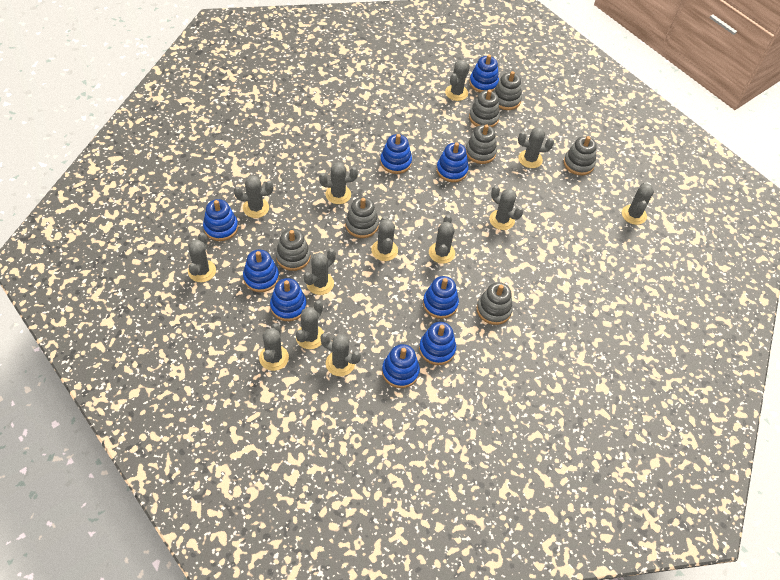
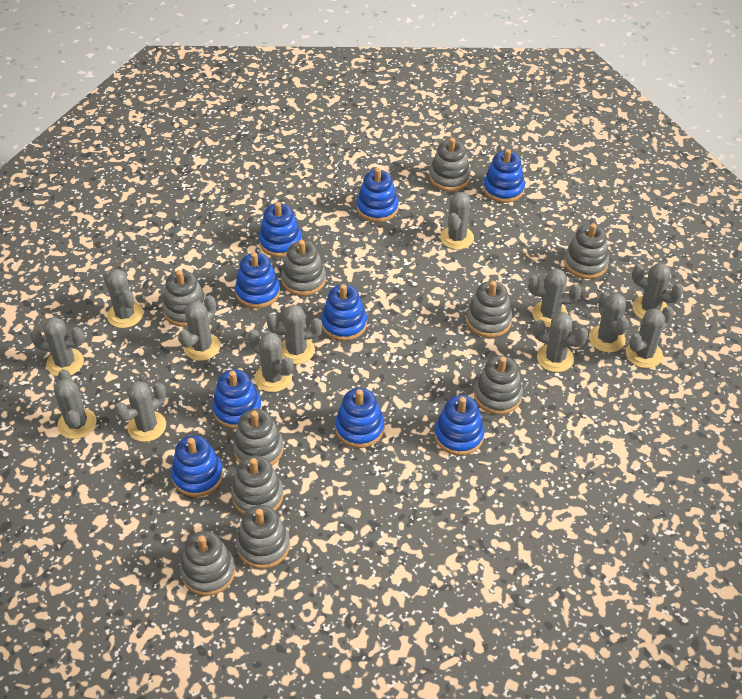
grey stacking toy: [276,229,311,271] [345,197,379,238] [466,124,497,164] [469,89,500,128] [476,282,513,325] [493,71,522,110] [564,136,597,175] = 7 -> [162,270,206,327] [180,531,235,596] [231,455,284,515] [233,409,284,466] [236,505,290,569] [281,240,326,296] [429,138,471,191] [466,281,513,338] [474,356,523,415] [564,223,609,279] = 10

